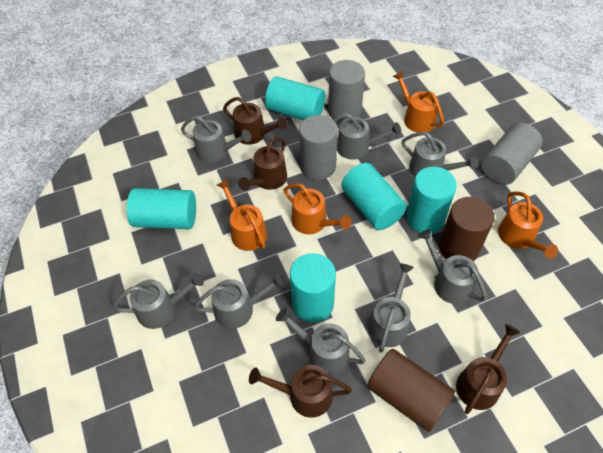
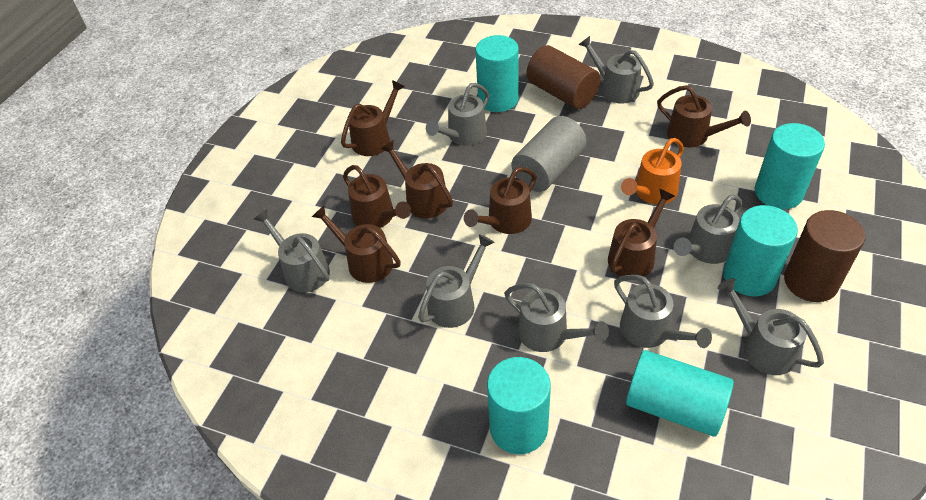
brown watering can: [223,97,287,145] [238,137,287,191] [249,365,352,418] [456,324,520,414] = 4 -> [312,205,401,283] [341,80,405,156] [343,165,411,228] [381,140,453,218] [464,167,537,234] [608,189,675,277] [657,85,751,147] = 7
grey cylinder: [299,115,338,180] [328,60,365,122] [481,123,543,185] = 3 -> [511,116,587,192] = 1
orange watering can: [217,179,267,251] [284,183,351,234] [393,71,444,132] [498,192,558,259] = 4 -> [621,138,684,204] = 1

